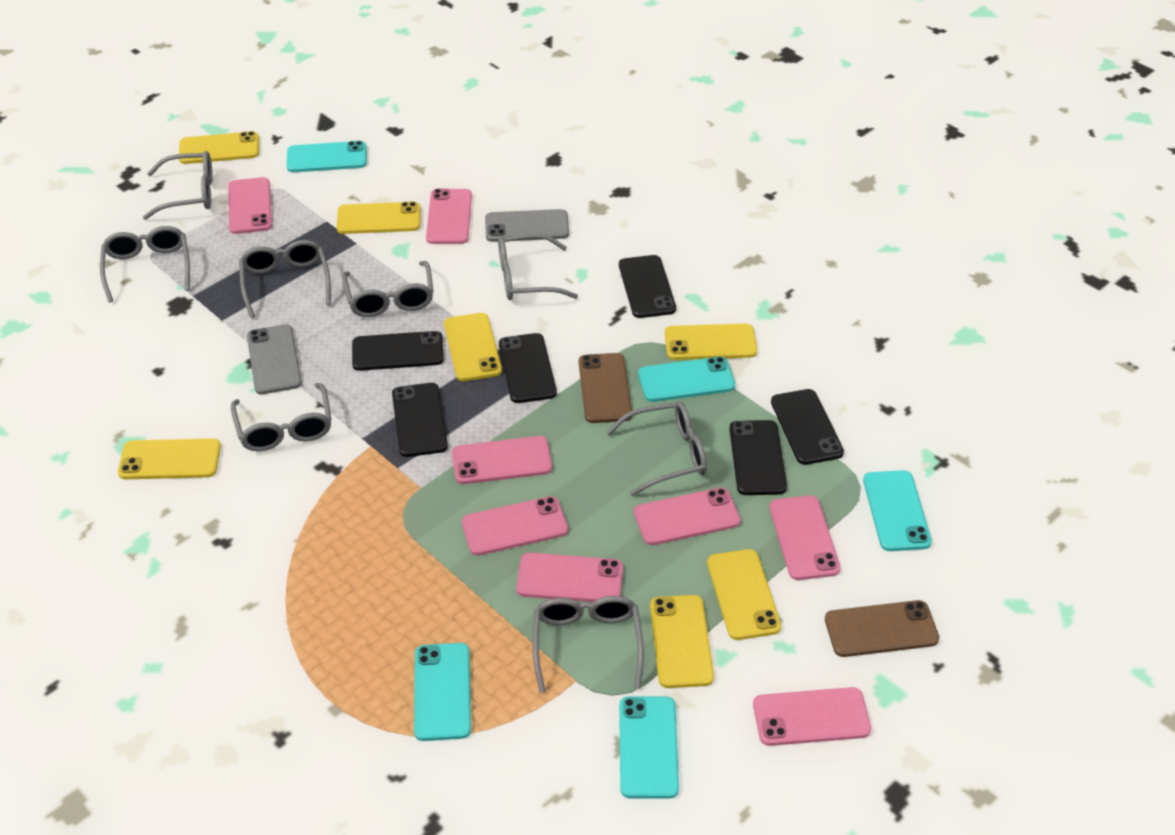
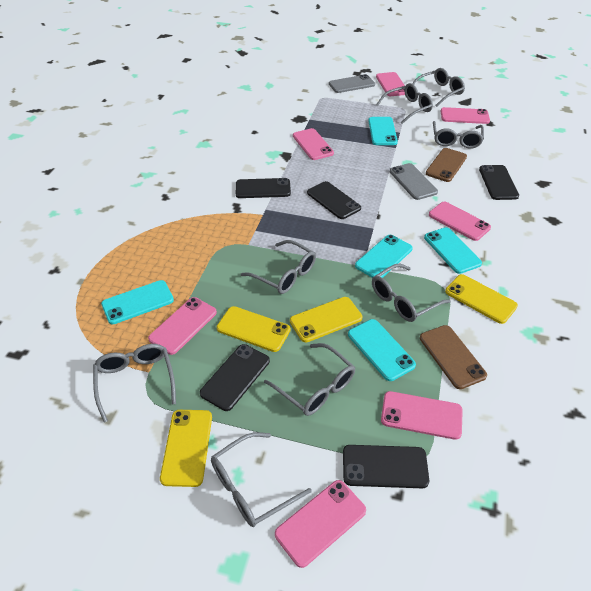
black phone: [352,331,444,371] [392,383,448,457] [499,333,557,403] [619,255,676,318] [729,420,787,495] [771,389,844,465] = 6 -> [200,344,270,411] [236,178,291,198] [307,181,361,219] [343,445,429,488] [479,165,519,200] = 5
pink phone: [228,177,272,234] [426,188,472,244] [452,436,552,484] [462,496,568,556] [516,553,623,602] [634,488,741,545] [753,687,871,746] [769,495,841,580] = 8 -> [148,297,217,355] [275,480,366,568] [293,128,334,160] [376,72,405,96] [381,391,463,440] [429,202,491,241] [441,107,490,124] = 7
yellow phone: [118,438,221,479] [179,131,259,164] [337,201,420,234] [444,313,502,381] [650,595,714,688] [665,324,757,360] [707,549,781,640] = 7 -> [160,410,212,487] [217,306,291,352] [290,297,362,342] [445,274,518,324] = 4

